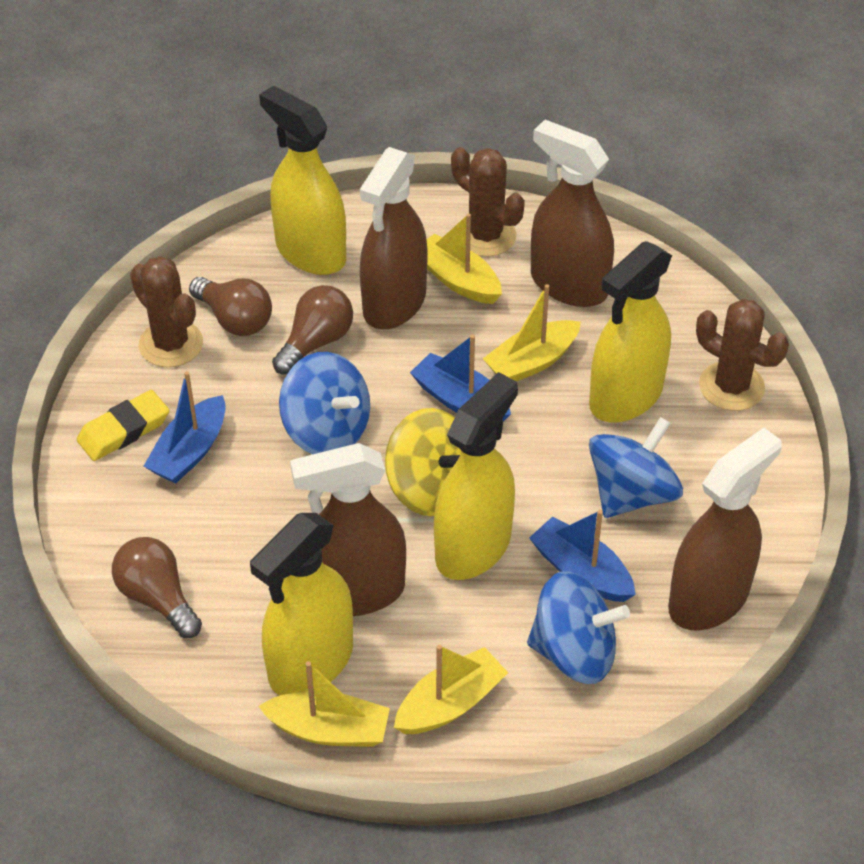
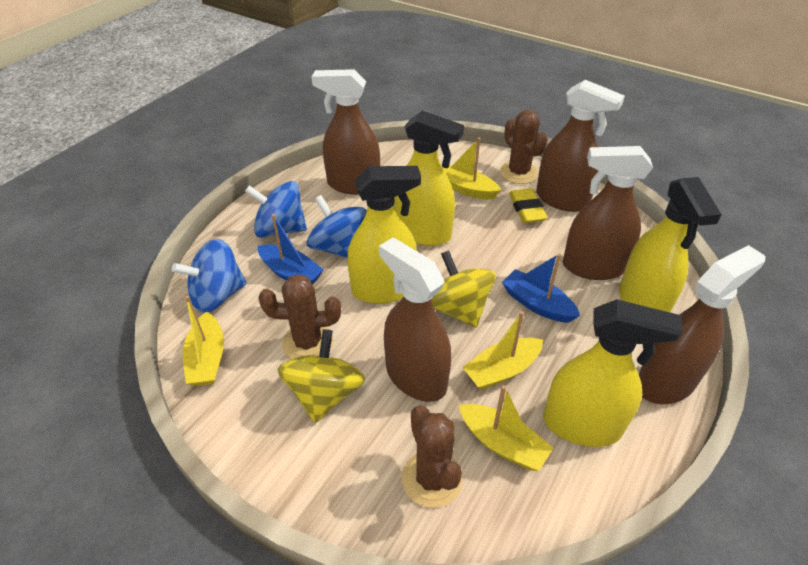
blue boat: [144,371,226,484] [410,335,511,422] [529,510,636,602] = 3 -> [258,214,324,284] [502,253,580,323] = 2
brown light bulb: [112,537,202,638] [189,277,272,336] [272,285,353,375] = 3 -> none = 0
brown spray bottle: [290,443,406,616] [360,147,427,329] [531,120,614,307] [668,428,782,631] = 4 -> [312,69,380,195] [379,238,451,402] [536,80,625,212] [563,146,653,280] [639,245,765,404] = 5
yellow spinning top: [385,408,461,516] = 1 -> [278,329,365,423] [431,250,496,328] = 2

